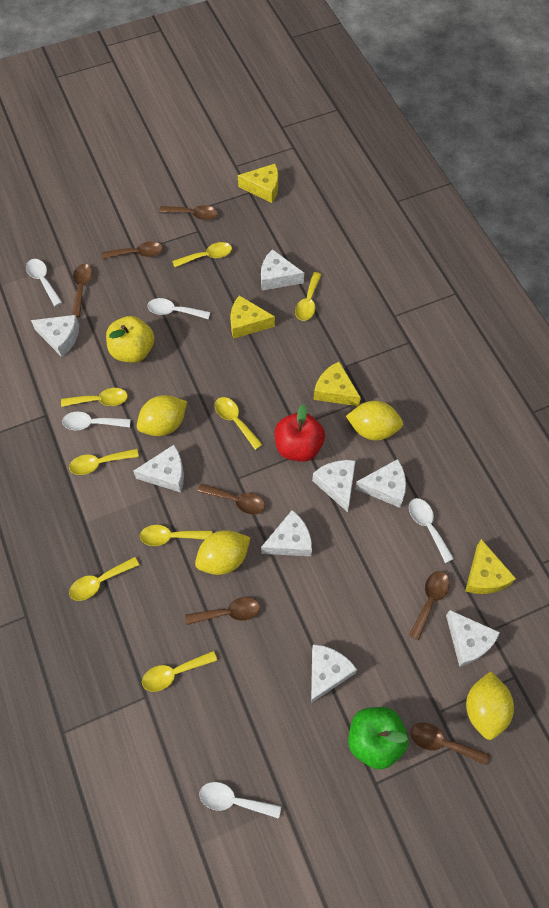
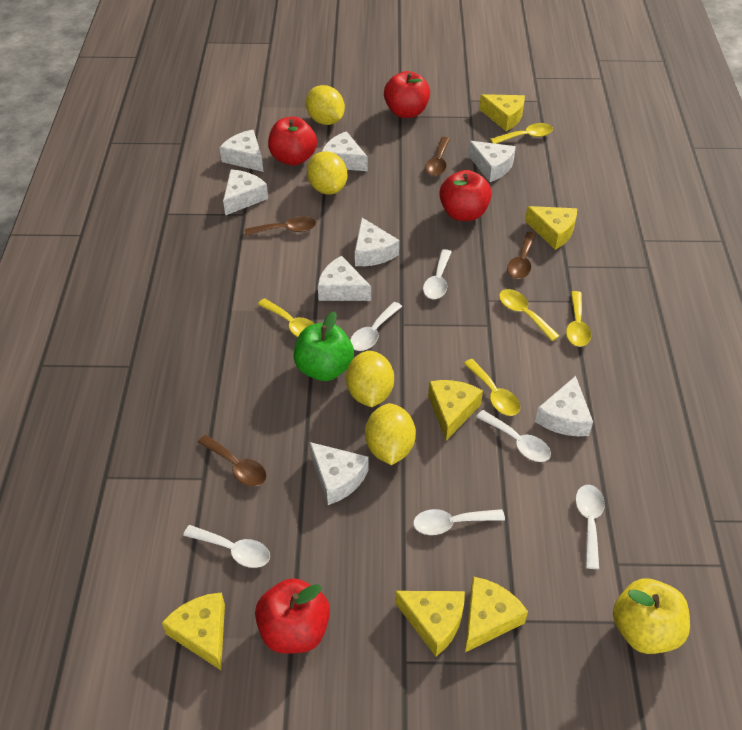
brown spoon: [72,264,93,317] [102,242,163,259] [159,205,218,220] [185,597,260,625] [198,483,265,514] [409,571,450,641] [410,723,489,765] = 7 -> [198,435,267,486] [245,216,316,236] [425,137,450,176] [507,232,537,279] = 4
red apple: [274,404,325,462] = 1 -> [255,578,330,654] [268,117,317,166] [384,71,430,118] [439,170,492,221] = 4
white spoon: [26,259,62,306] [62,412,131,430] [147,298,210,319] [199,782,281,819] [409,498,454,563] = 5 -> [183,525,270,568] [350,302,402,351] [413,509,505,535] [423,249,452,299] [476,410,551,462] [575,485,605,569] = 6
yellow cheese: [230,295,275,339] [238,164,278,203] [313,362,361,406] [465,539,516,594] = 4 -> [162,592,225,670] [395,591,465,656] [428,380,483,441] [465,577,528,652] [479,94,525,131] [525,206,577,250] = 6
yellow spoon: [61,388,128,407] [69,449,139,475] [69,557,139,601] [140,525,212,546] [142,651,217,692] [172,242,232,267] [215,397,263,450] [295,272,322,321] = 8 -> [257,298,315,337] [463,359,520,416] [490,123,553,144] [499,289,559,341] [566,291,591,347] = 5

